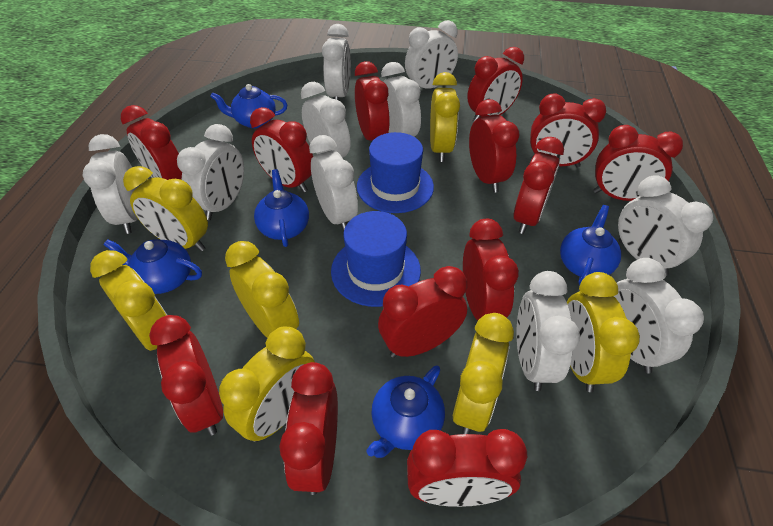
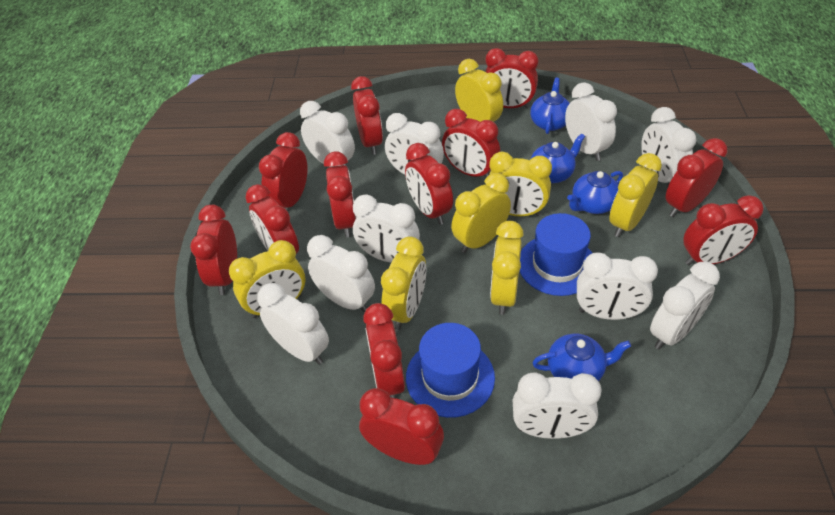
blue teapot: [104,239,202,294] [210,84,287,128] [254,169,309,247] [367,365,445,458] [560,205,621,285] = 5 -> [530,78,570,134] [531,133,585,183] [532,334,631,381] [567,171,623,214] = 4
red clock: [121,105,182,180] [149,315,223,435] [250,107,313,193] [279,362,338,495] [355,61,390,141] [378,266,467,358] [407,429,527,507] [463,219,519,320] [467,47,524,122] [469,99,520,193] [513,137,564,234] [530,94,606,168] [593,125,683,201] = 13 -> [190,205,237,295] [245,184,299,254] [259,132,308,208] [324,152,356,237] [351,76,383,155] [359,388,444,465] [363,303,405,398] [405,143,453,225] [442,109,500,178] [485,48,538,109] [666,138,727,217] [683,195,764,265] = 12

